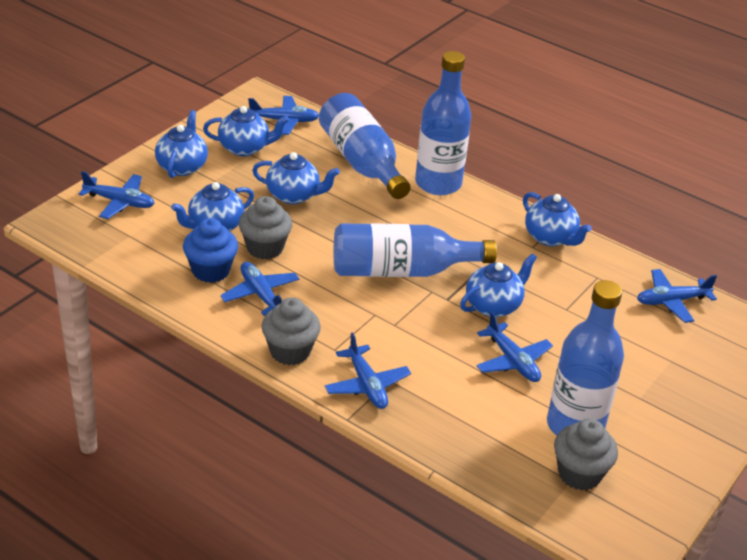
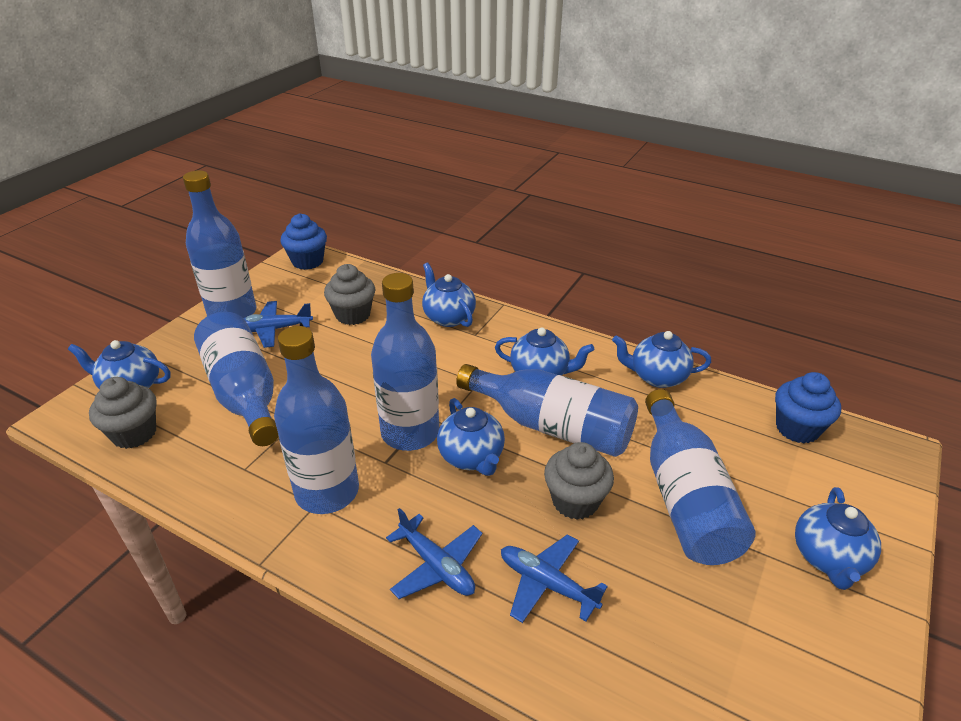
blue bottle: [319,93,411,199] [334,223,497,277] [415,51,471,195] [547,280,624,436] = 4 -> [183,170,257,318] [194,312,278,446] [274,326,359,514] [371,273,439,451] [456,364,638,457] [645,389,756,565] = 6
blue cupcake: [183,218,238,283] = 1 -> [280,213,327,270] [775,372,841,444] = 2
blue plane: [78,171,155,219] [220,262,300,316] [248,96,319,135] [325,333,411,409] [476,312,553,382] [637,269,717,323] = 6 -> [244,301,313,348] [386,508,482,599] [501,534,608,623] = 3

